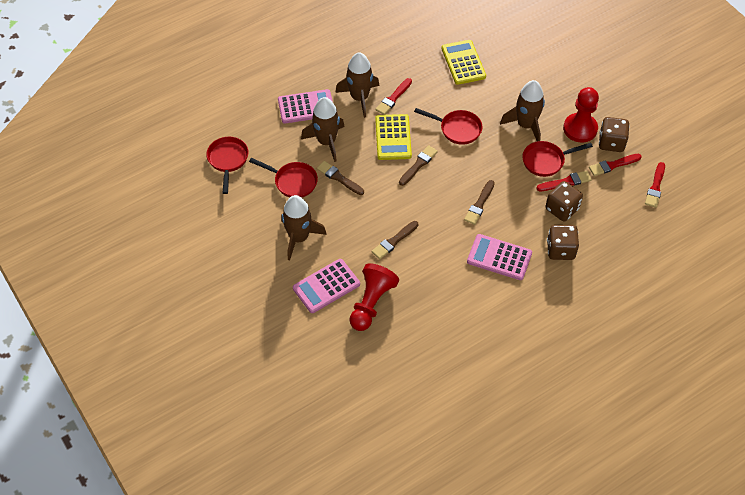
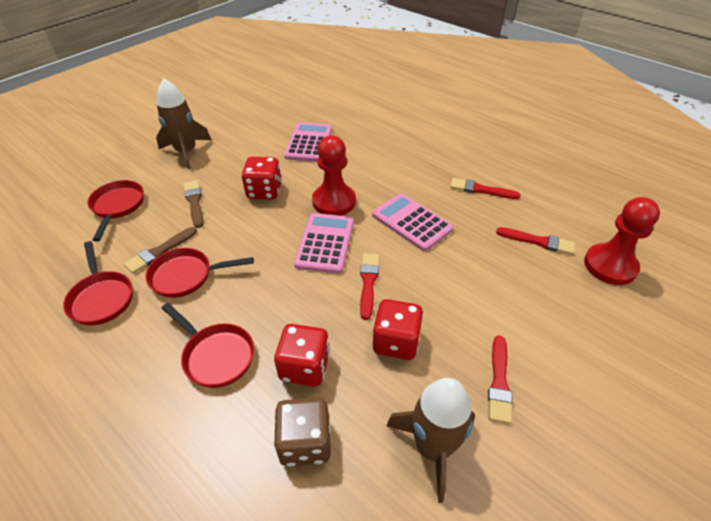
brown brush: [317,161,364,195] [371,221,418,259] [399,145,438,186] [464,180,495,225] = 4 -> [124,227,197,274] [183,180,204,228] = 2
brown dice: [546,181,583,222] [547,225,579,260] [599,117,630,152] = 3 -> [274,397,331,467] = 1
brown rocket: [281,195,327,260] [301,97,345,162] [336,52,379,118] [500,80,545,141] = 4 -> [156,79,211,169] [386,378,475,503] = 2
red dice: none = 0 -> [241,157,282,199] [274,324,330,387] [372,299,423,360] = 3
yellow calculator: [375,114,412,160] [441,40,486,85] = 2 -> none = 0

